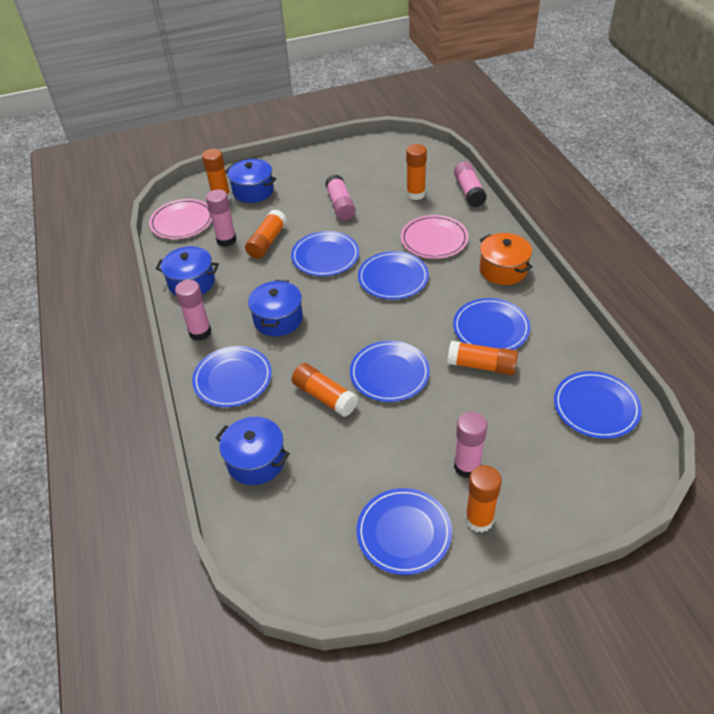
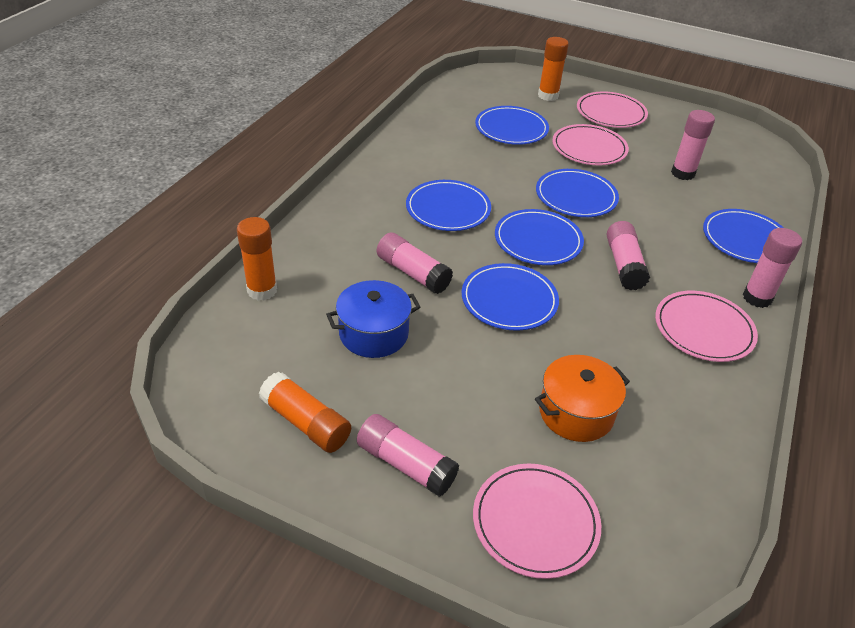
blue plate: [192,346,272,407] [291,231,359,276] [350,341,430,402] [356,488,452,575] [358,251,429,300] [453,298,530,350] [554,371,642,439] = 7 -> [406,180,491,231] [462,263,559,331] [475,106,549,145] [495,209,584,265] [536,169,619,217] [703,209,784,263] = 6
blue pot: [155,246,219,295] [215,417,290,485] [225,159,277,203] [248,280,303,336] = 4 -> [326,280,421,358] = 1
orange glue stick: [202,149,231,200] [245,209,287,259] [292,363,358,417] [406,144,427,200] [447,341,518,375] [465,465,502,533] = 6 -> [237,217,277,301] [259,372,351,453] [538,37,569,101] = 3
pink plate: [149,199,212,239] [401,215,469,259] = 2 -> [473,464,601,579] [552,124,629,165] [577,91,648,128] [655,291,758,362] = 4

